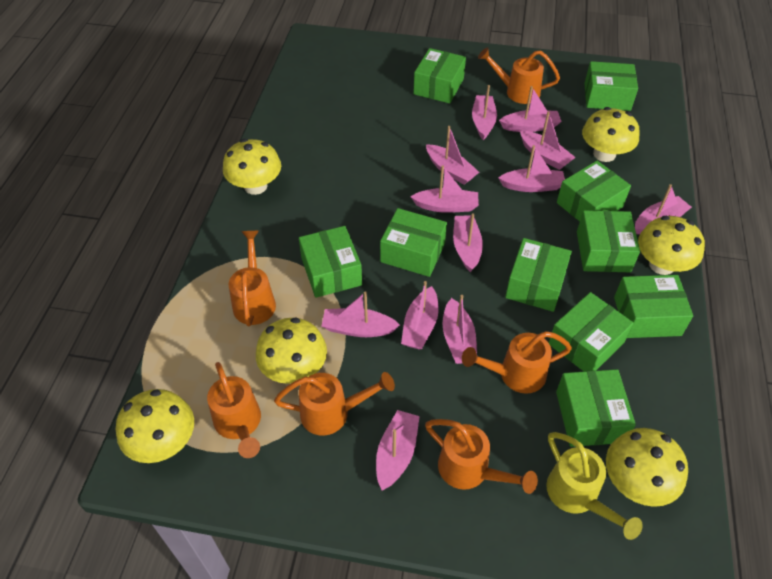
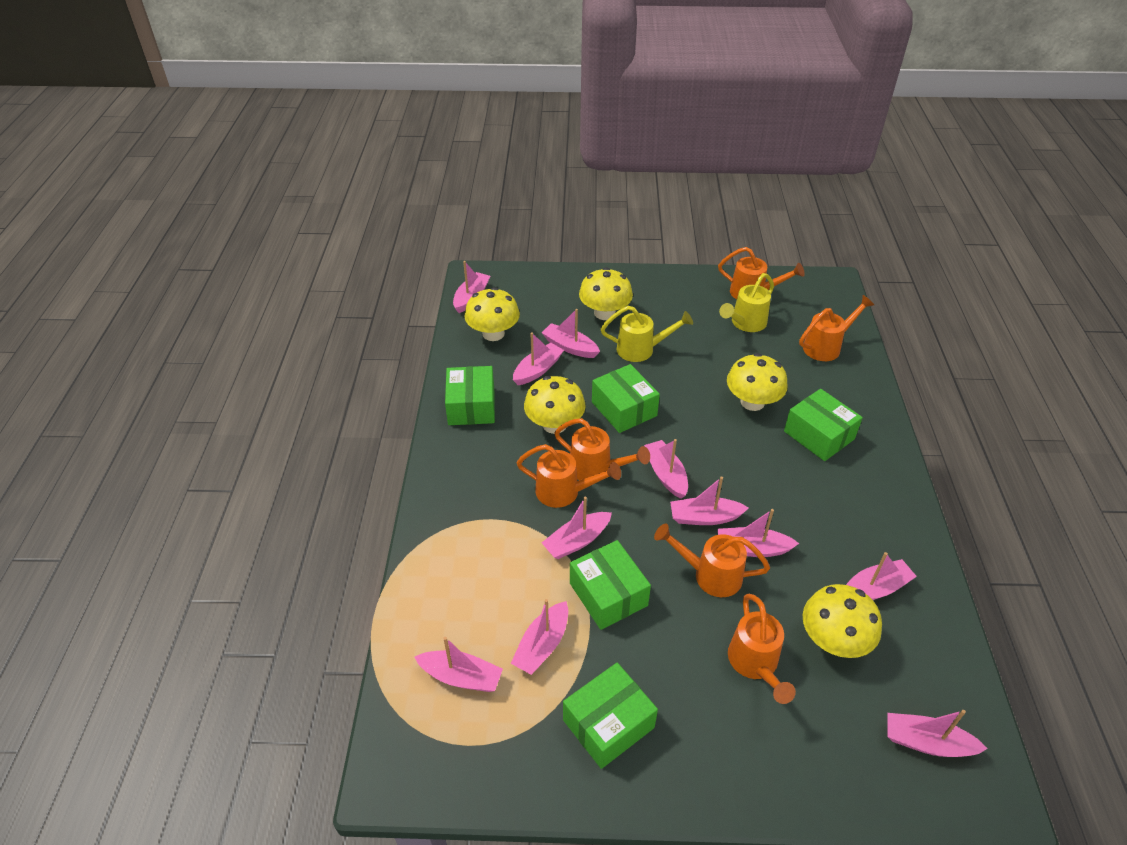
green box: [299,226,362,298] [380,208,447,277] [413,48,466,103] [505,238,572,312] [549,292,633,372] [556,369,636,447] [557,161,631,221] [577,210,640,272] [584,61,638,111] [614,275,693,338] = 10 -> [445,366,495,425] [563,663,658,769] [570,540,651,630] [592,364,660,433] [784,389,863,461] = 5
pink boat: [322,291,400,337] [376,410,420,491] [401,281,438,350] [410,165,479,213] [426,126,479,185] [443,295,477,364] [453,213,483,272] [472,85,497,140] [498,145,565,192] [499,86,562,132] [520,111,576,170] [635,184,692,234] = 12 -> [414,637,503,692] [453,261,490,313] [511,599,568,675] [513,332,564,385] [542,309,600,358] [542,497,612,559] [644,439,688,499] [670,477,748,525] [718,509,799,557] [846,552,917,600] [887,710,988,757] = 11
yellow mushroom: [116,389,194,463] [223,139,281,195] [256,317,327,384] [582,107,640,162] [606,428,688,507] [638,216,705,275] = 6 -> [464,287,520,341] [524,376,586,434] [579,267,633,320] [727,353,788,411] [803,584,882,658] = 5
yellow watering can: [546,432,643,540] = 1 -> [601,306,693,362] [719,273,774,332] = 2

